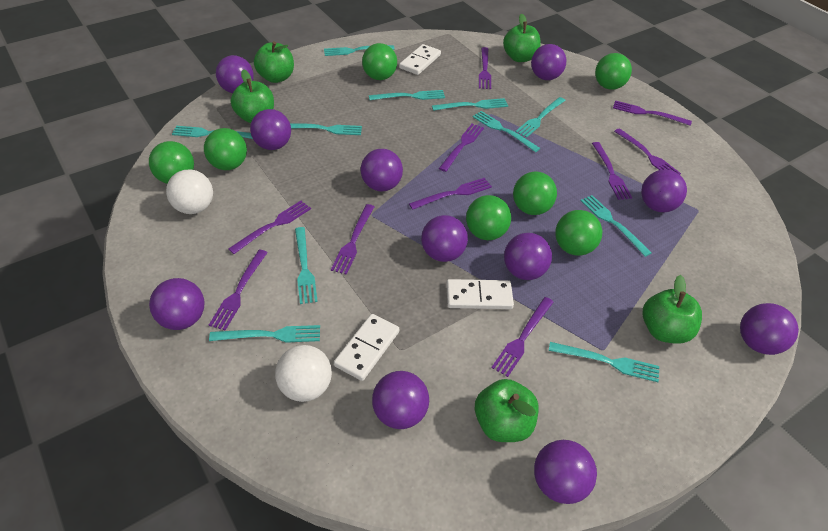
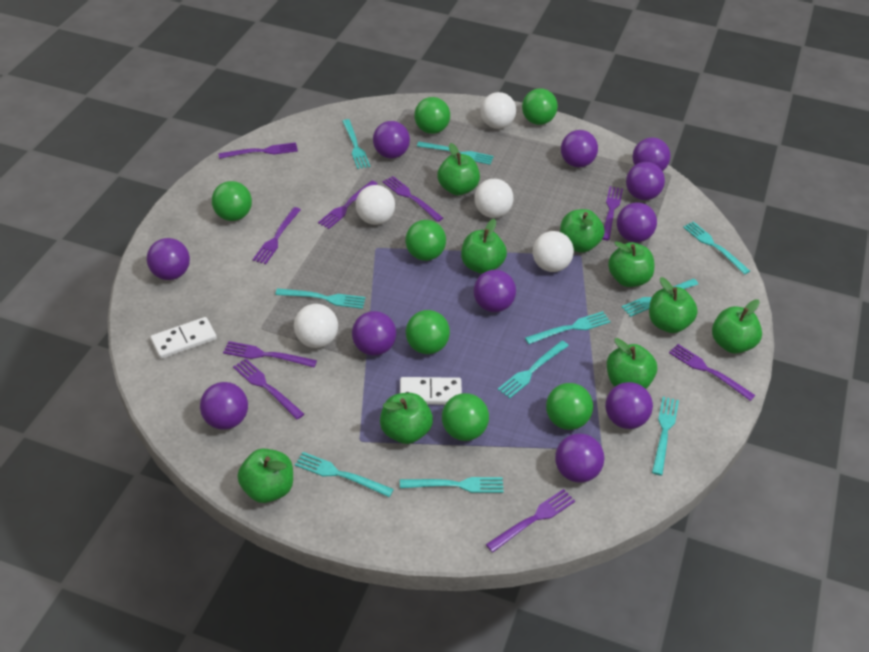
green apple: [231,69,274,123] [254,41,294,83] [475,379,539,442] [503,14,541,62] [643,275,702,344] = 5 -> [237,449,293,503] [380,393,433,444] [438,143,480,195] [461,219,507,274] [560,209,605,253] [607,338,657,389] [608,241,654,287] [649,277,698,333] [712,299,762,353] = 9
purple fork: [209,250,268,330] [229,201,311,254] [331,204,374,275] [409,178,492,210] [439,123,484,172] [479,47,491,89] [491,297,553,377] [592,142,632,200] [613,100,692,126] [614,128,681,175] = 10 -> [218,142,298,159] [223,341,317,367] [233,358,304,420] [253,207,301,264] [318,180,377,229] [383,176,443,222] [486,489,575,552] [603,186,623,240] [669,344,755,401] = 9
turquoise fork: [172,126,253,139] [209,325,320,343] [290,123,362,135] [295,227,318,304] [324,45,395,56] [369,90,445,100] [432,98,508,111] [473,111,540,152] [515,97,566,138] [549,342,659,382] [580,195,652,257] = 11 -> [275,288,365,309] [295,452,394,497] [342,119,370,169] [400,477,504,493] [417,142,494,165] [498,341,569,399] [525,311,611,344] [622,279,698,317] [652,397,679,476] [683,221,750,275] = 10
white ball: [166,170,213,214] [275,345,332,402] = 2 -> [294,304,338,348] [356,185,395,225] [474,179,513,218] [480,92,516,129] [533,231,574,272] = 5
white domino: [334,314,399,381] [399,44,441,75] [446,279,514,309] = 3 -> [150,317,217,359] [400,377,462,405] = 2

